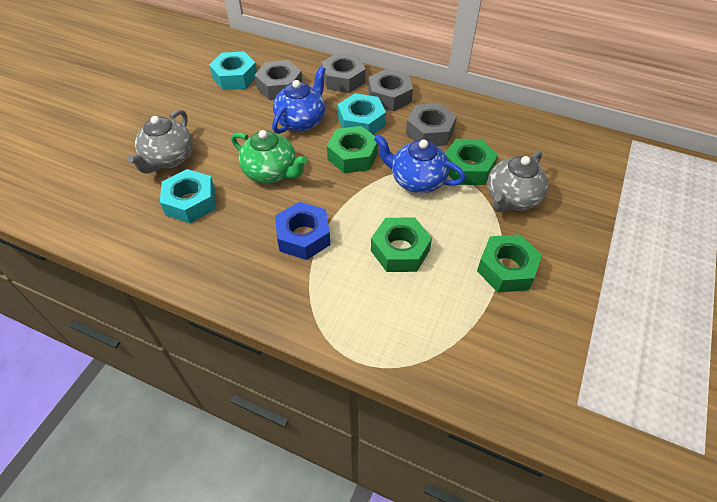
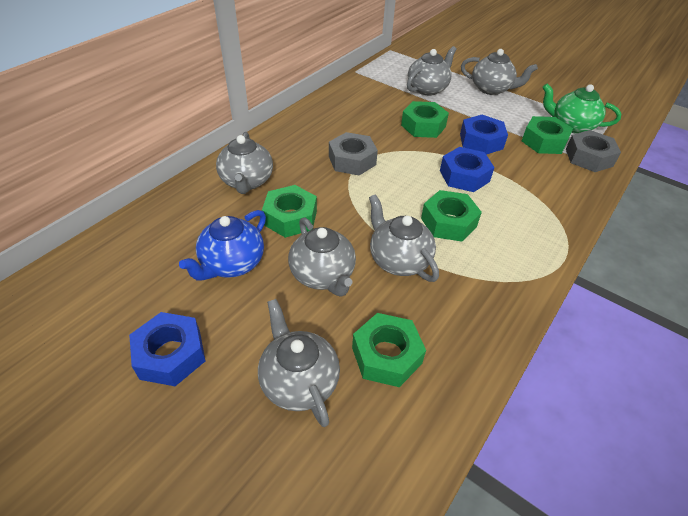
blue nut: [275,202,330,260] = 1 -> [129,312,205,386] [440,147,495,192] [460,115,508,155] = 3
blue teapot: [272,66,326,134] [374,134,466,193] = 2 -> [179,210,266,281] = 1
green nut: [327,126,378,173] [371,218,432,272] [445,139,498,185] [477,234,542,292] = 4 -> [262,185,317,238] [352,313,426,387] [401,101,449,138] [421,190,482,242] [522,116,573,154] = 5
grey nut: [255,60,302,100] [321,53,366,93] [368,69,413,111] [406,103,457,146] = 4 -> [329,132,378,175] [566,130,621,172] = 2
grey teapot: [127,109,193,173] [487,151,549,212] = 2 -> [216,132,273,194] [258,299,340,427] [288,217,356,297] [369,194,439,282] [407,46,457,96] [461,49,538,95] = 6
turquoise nut: [160,169,215,223] [209,51,257,90] [338,93,386,134] = 3 -> none = 0

